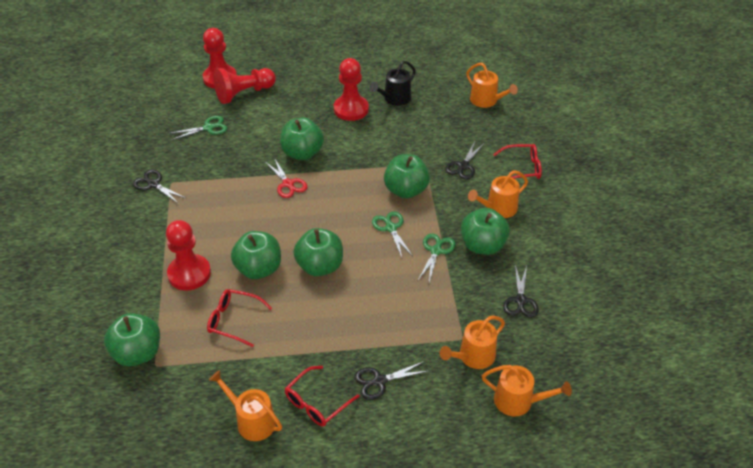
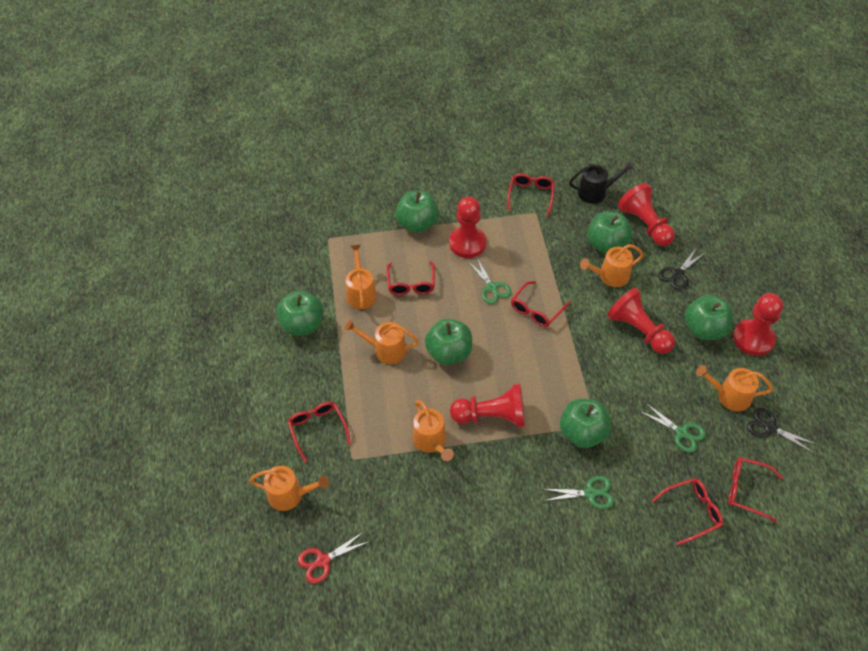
black scissors: [133,170,186,204] [355,361,428,400] [445,142,484,180] [503,265,539,318] = 4 -> [658,249,706,290] [747,408,818,453] = 2
orange watering can: [209,370,282,441] [440,316,505,369] [466,63,518,108] [468,170,528,218] [482,365,572,416] = 5 -> [249,466,329,511] [345,320,419,364] [346,245,377,309] [413,400,454,461] [580,244,644,287] [696,365,773,411] = 6
red glasses: [207,289,272,347] [285,366,360,427] [493,144,542,179] = 3 -> [288,402,351,463] [387,261,435,295] [507,174,555,216] [511,281,570,327] [652,478,723,545] [728,457,783,522] = 6
red pawn: [166,220,211,290] [202,28,237,89] [214,68,276,104] [334,58,369,121] = 4 -> [449,197,486,258] [450,384,525,427] [607,287,675,354] [618,183,675,246] [733,293,783,356] = 5

